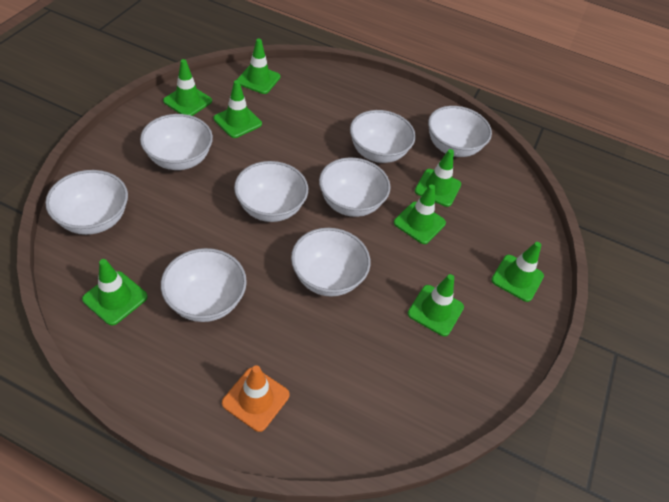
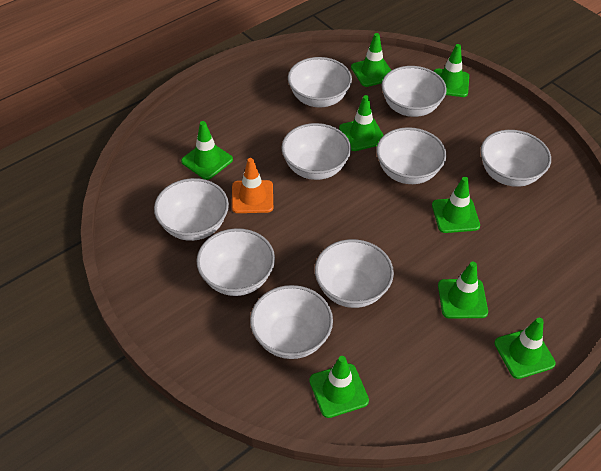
white bowl: [45,170,128,235] [140,114,213,170] [161,248,247,322] [234,161,308,222] [291,228,370,297] [319,158,390,217] [350,110,416,163] [428,106,492,157] = 8 -> [154,178,229,241] [197,228,275,296] [250,285,333,359] [282,123,351,180] [288,57,352,107] [315,239,394,308] [377,127,447,184] [382,66,447,117] [481,130,551,187] = 9

